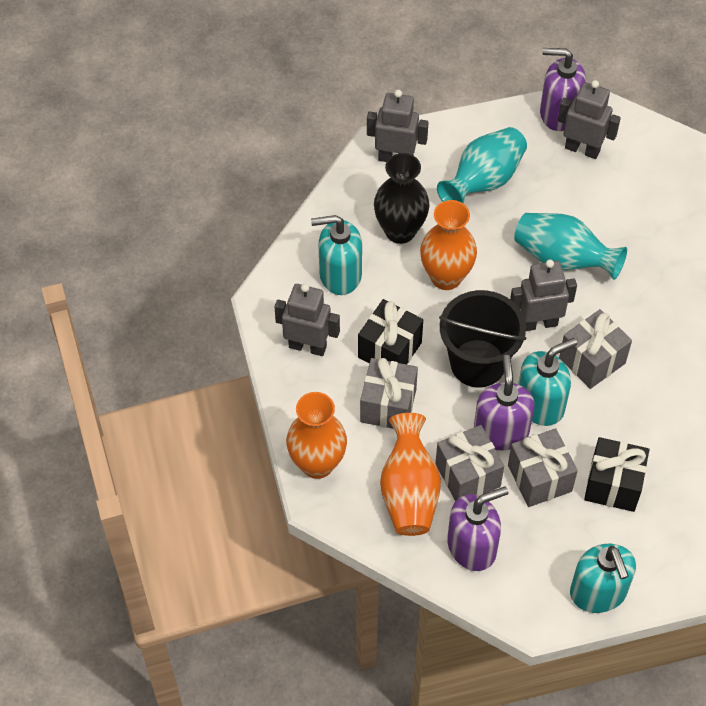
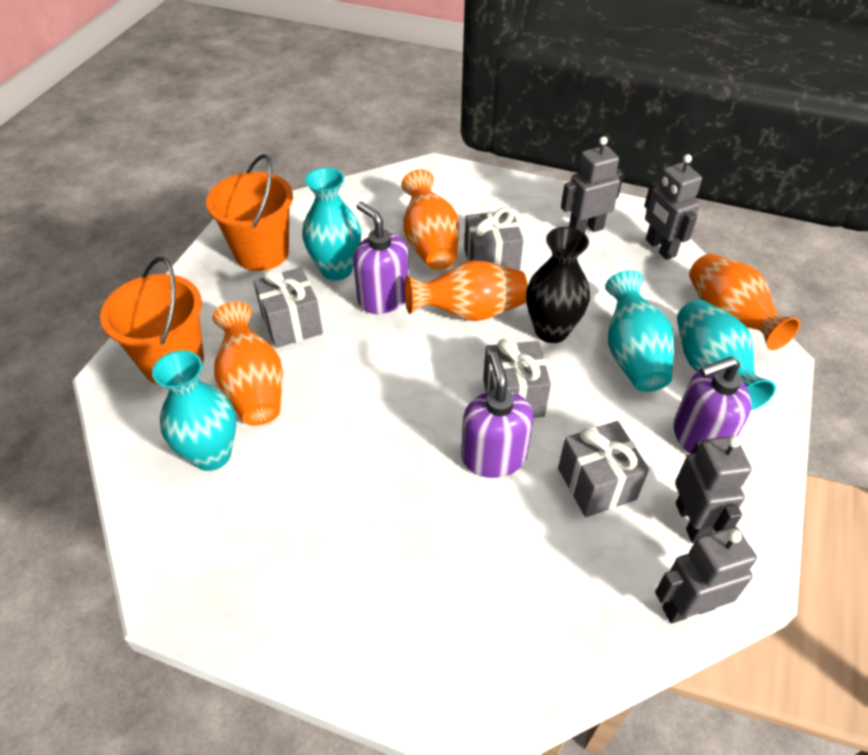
black bucket: [439,290,526,388] = 1 -> none = 0
black gift: [358,299,423,364] [584,437,649,512] = 2 -> none = 0
orange bucket: none = 0 -> [100,257,204,385] [206,154,293,271] = 2
orange vase: [286,392,347,479] [380,413,441,536] [420,200,477,290] = 3 -> [212,301,283,426] [401,169,459,270] [405,260,528,321] [689,254,800,350] = 4
turquoise soap dispenser: [311,215,362,295] [518,338,577,426] [570,544,636,613] = 3 -> none = 0
turquoise vase: [437,127,527,203] [514,213,627,280] = 2 -> [152,350,236,471] [302,167,361,281] [605,270,674,392] [677,300,776,410] = 4

